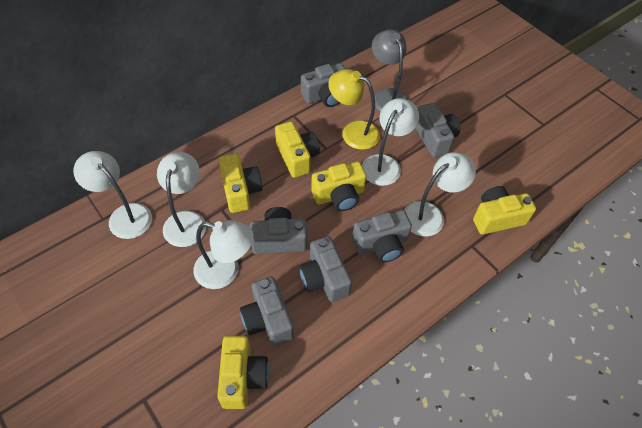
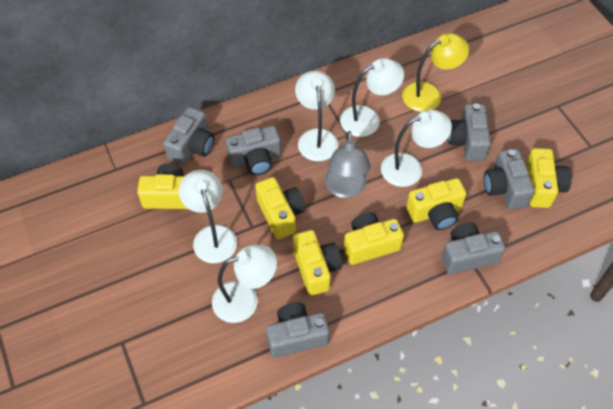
yellow camera: [217,336,269,409] [219,154,262,213] [275,122,320,178] [311,162,367,211] [473,186,536,235] = 5 -> [137,164,188,209] [255,177,305,239] [293,230,342,296] [344,212,404,265] [406,178,466,230] [525,148,572,208] = 6

